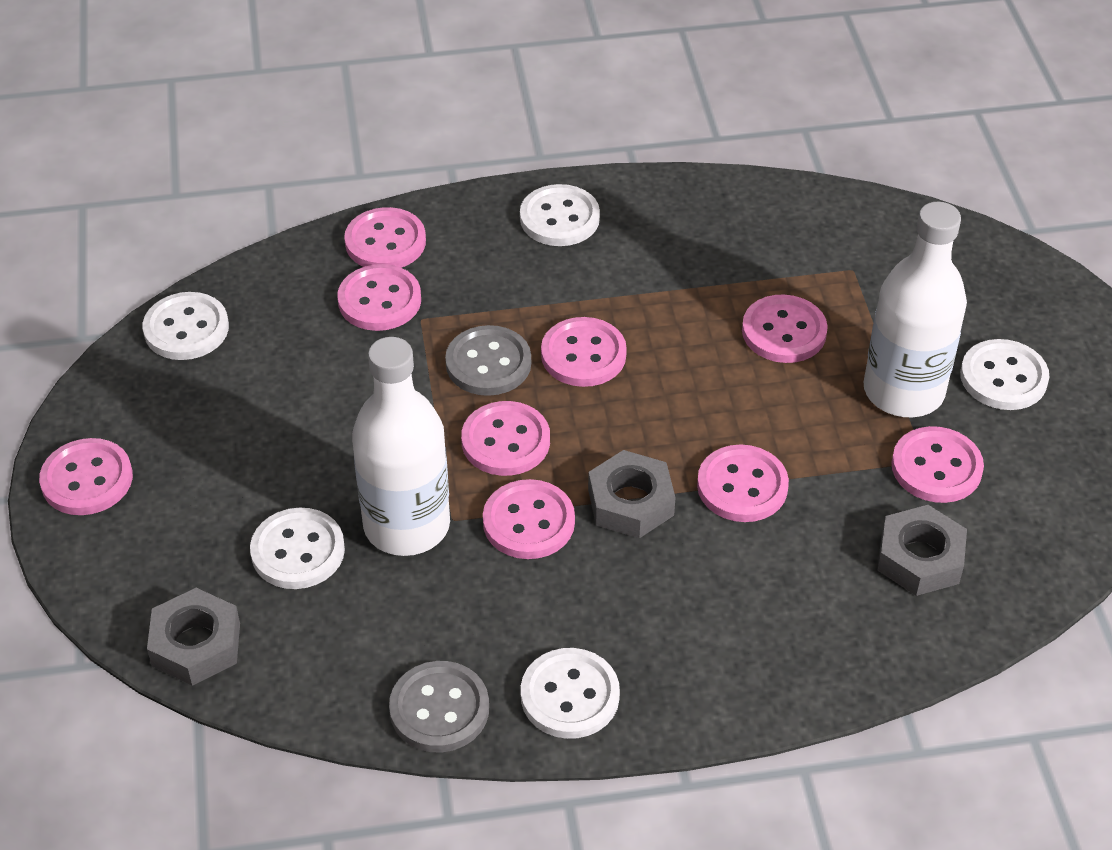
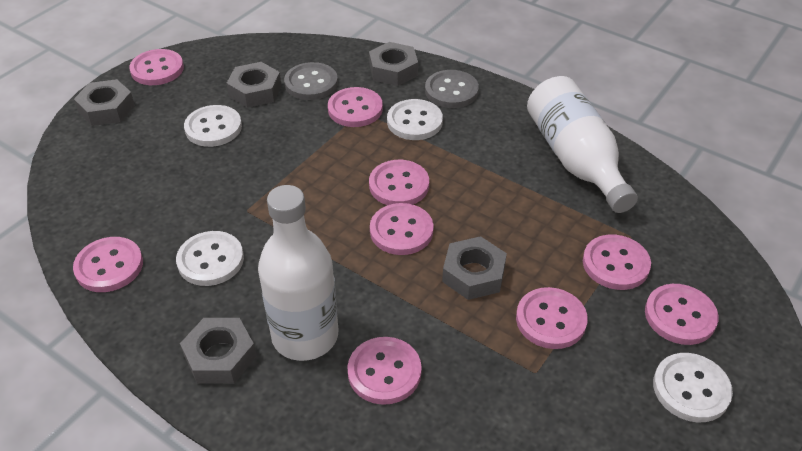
grey nut: [147,588,240,686] [588,450,676,538] [877,505,967,596] = 3 -> [74,79,135,126] [180,318,257,384] [227,62,282,108] [369,42,418,86] [442,236,507,300] = 5
white button: [143,292,229,360] [250,508,345,589] [520,184,600,246] [521,648,620,739] [960,339,1049,410] = 5 -> [176,231,244,286] [184,105,242,147] [387,99,443,140] [653,353,733,422] = 4

